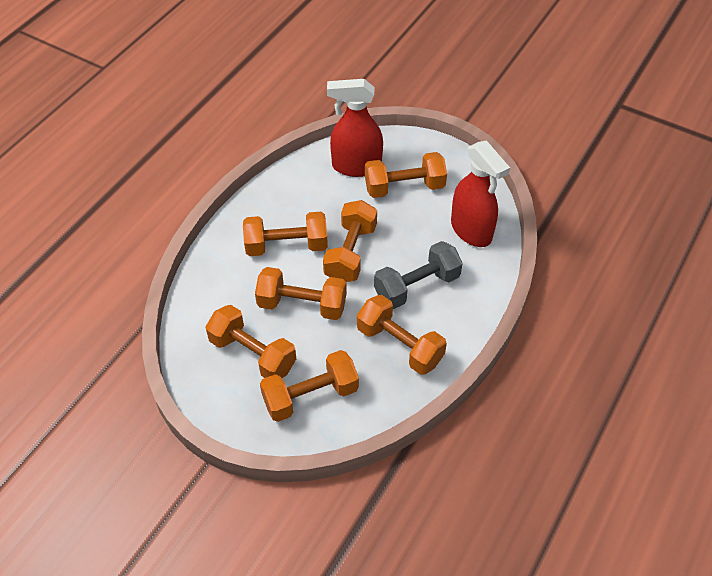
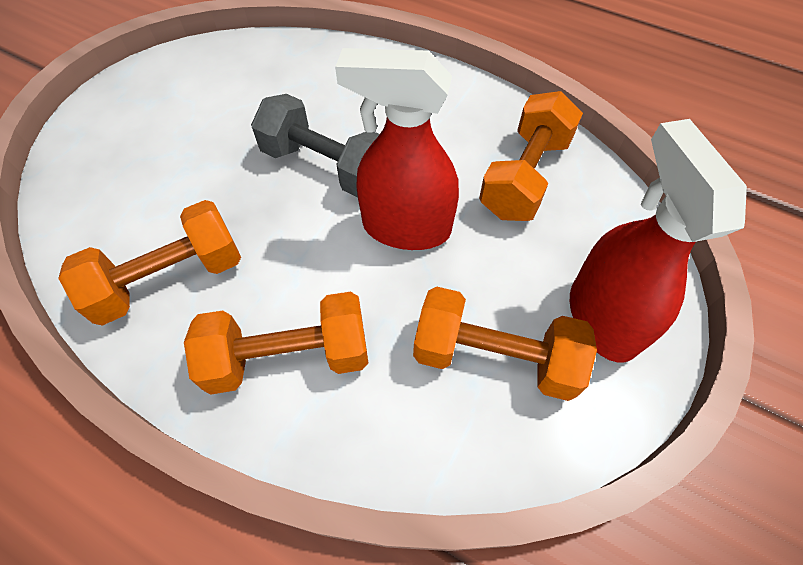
orange dumbbell: [205,305,296,378] [243,212,328,256] [255,267,347,320] [260,350,359,422] [323,200,377,282] [357,295,447,375] [365,152,447,198] = 7 -> [58,200,241,326] [184,292,368,395] [413,286,597,401] [479,91,583,221] = 4

